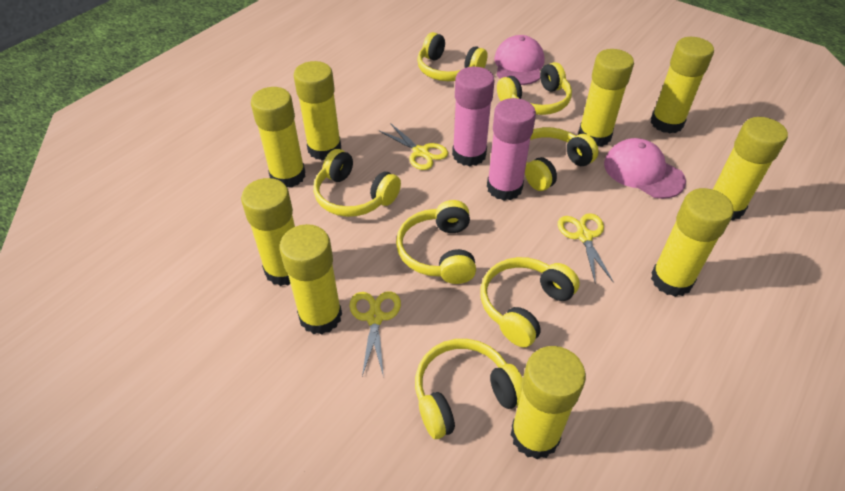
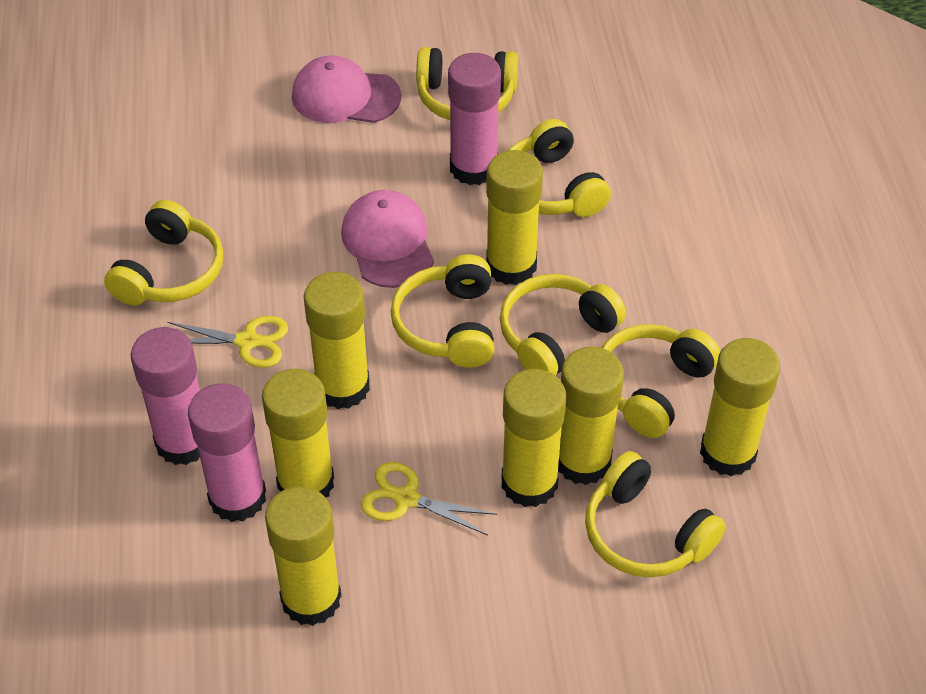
pink glue stick: [452,67,495,166] [487,98,536,200] = 2 -> [131,327,200,465] [188,383,266,522] [448,53,501,185] = 3
yellow glue stick: [241,178,295,286] [251,87,306,188] [279,224,342,335] [294,61,342,160] [510,346,586,459] [578,49,634,147] [650,37,714,134] [651,188,734,297] [713,117,788,221] = 9 -> [262,369,334,498] [265,486,341,626] [304,272,370,409] [486,150,543,285] [501,369,566,507] [558,347,624,485] [700,338,780,476] = 7
yellow scissors: [349,291,401,377] [379,123,448,170] [558,213,614,284] = 3 -> [167,316,289,368] [361,462,497,536] = 2

